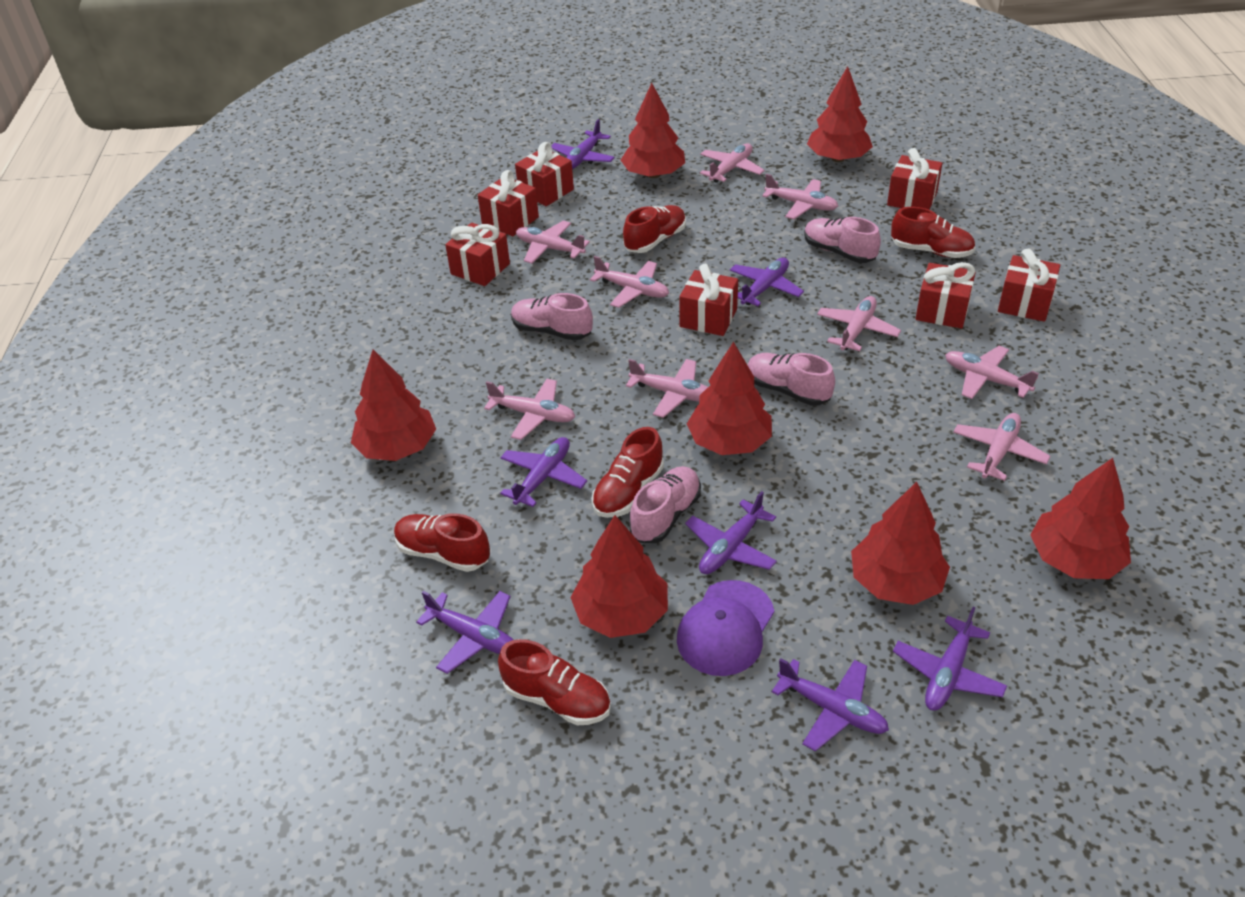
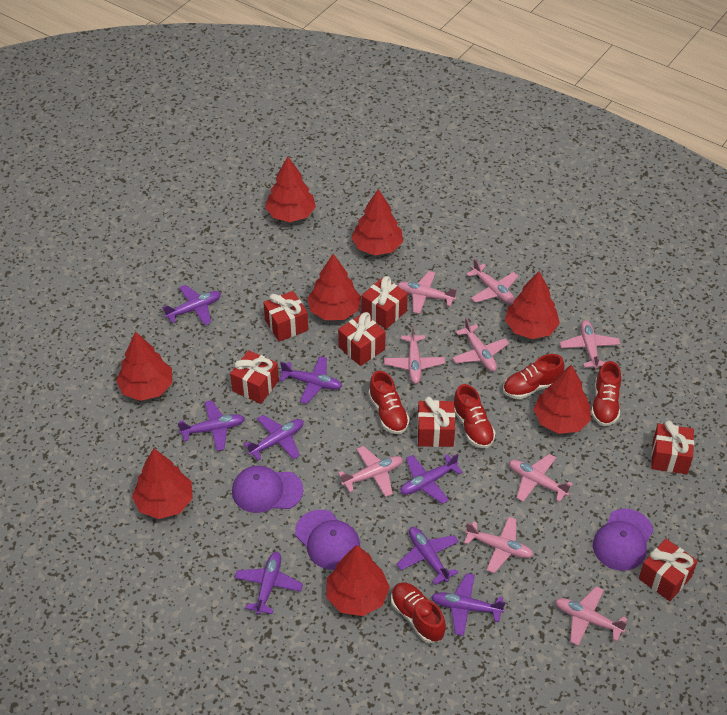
pink shoe: [511,293,593,341] [629,466,701,543] [748,353,835,406] [804,217,881,263] = 4 -> none = 0
purple cap: [677,580,774,676] = 1 -> [232,465,303,513] [295,510,360,570] [593,509,653,571] = 3
purple plane: [416,591,513,674] [500,437,587,507] [551,119,615,169] [685,491,777,574] [730,258,804,306] [772,658,889,751] [893,607,1007,711] = 7 -> [162,285,221,325] [178,400,245,451] [234,552,303,615] [244,415,304,461] [279,356,342,404] [396,527,459,585] [400,454,463,504] [431,573,505,636] = 8
red tree: [351,350,436,461] [570,515,668,638] [621,83,685,178] [687,342,772,455] [807,66,873,162] [851,482,950,605] [1030,458,1131,579] = 7 -> [116,331,172,401] [132,449,193,519] [265,157,316,222] [307,254,361,320] [326,545,390,616] [351,189,403,255] [505,271,560,339] [533,365,591,434] = 8

